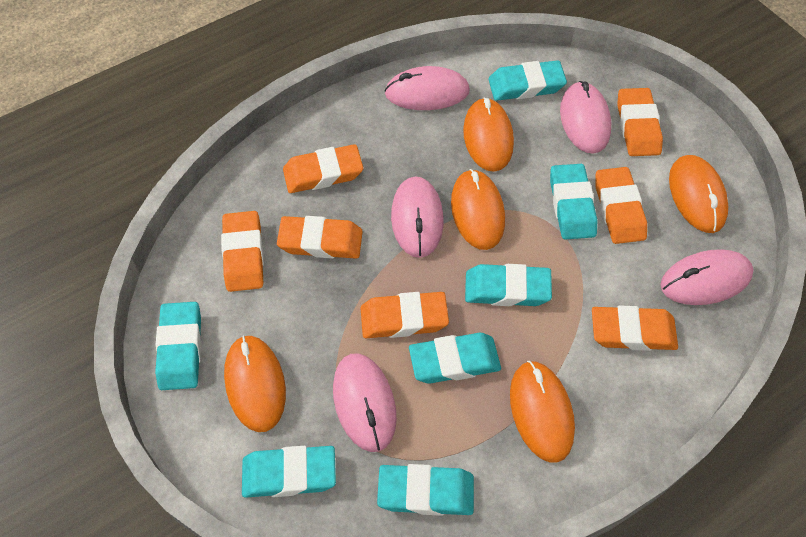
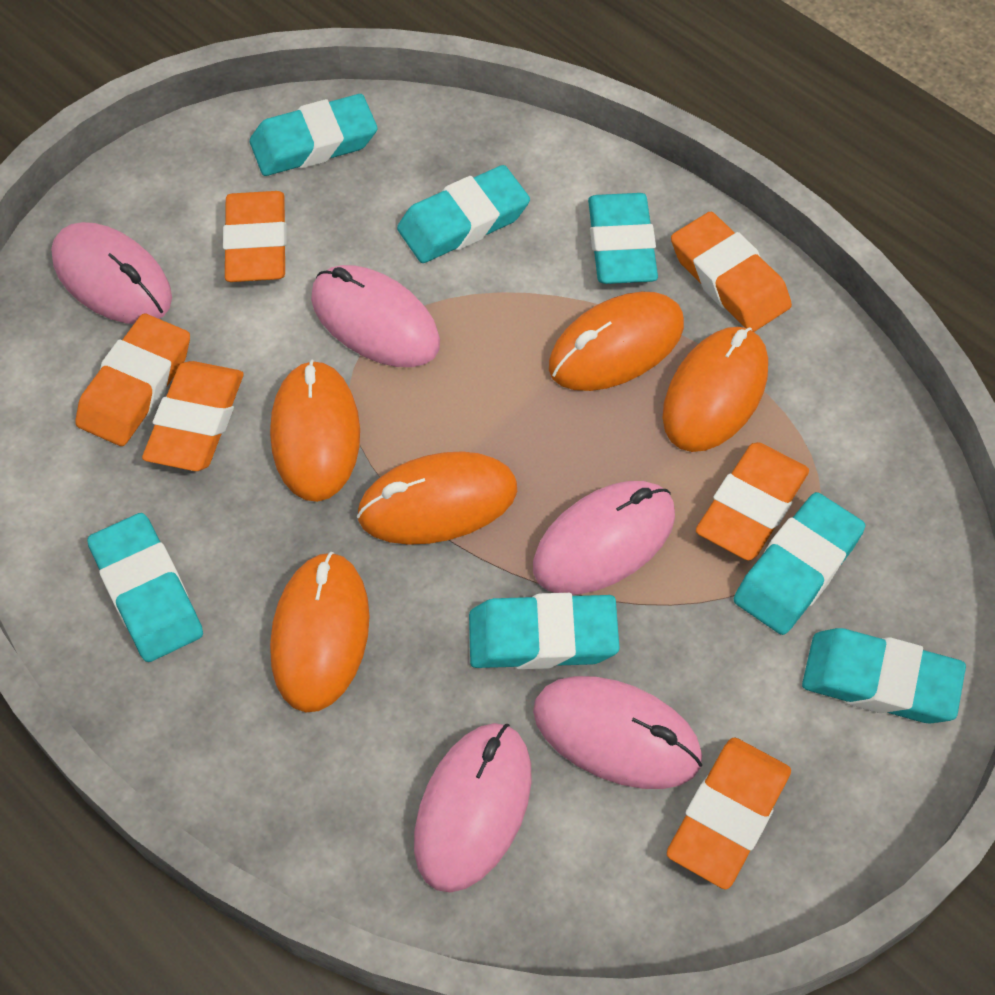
orange eraser: [221,211,264,292] [277,216,363,259] [283,144,363,193] [360,292,449,338] [592,306,678,351] [596,167,647,244] [617,88,663,156] = 7 -> [75,314,190,446] [142,361,244,471] [223,191,287,282] [667,738,791,889] [671,212,792,332] [696,442,809,561] = 6

